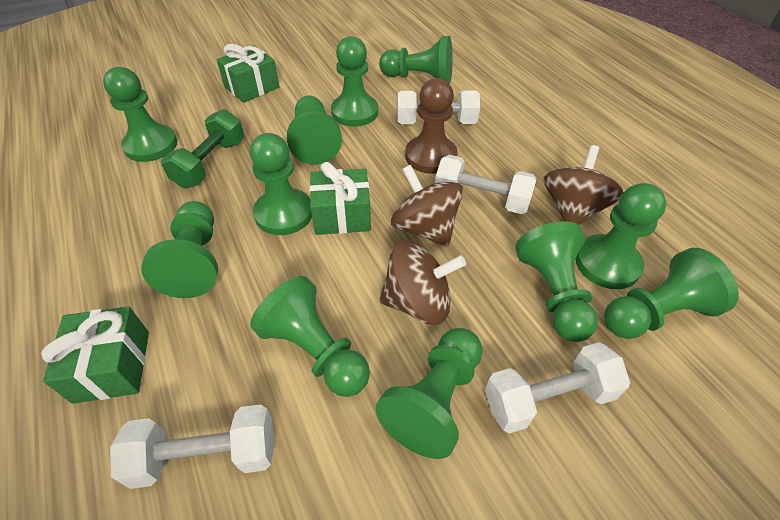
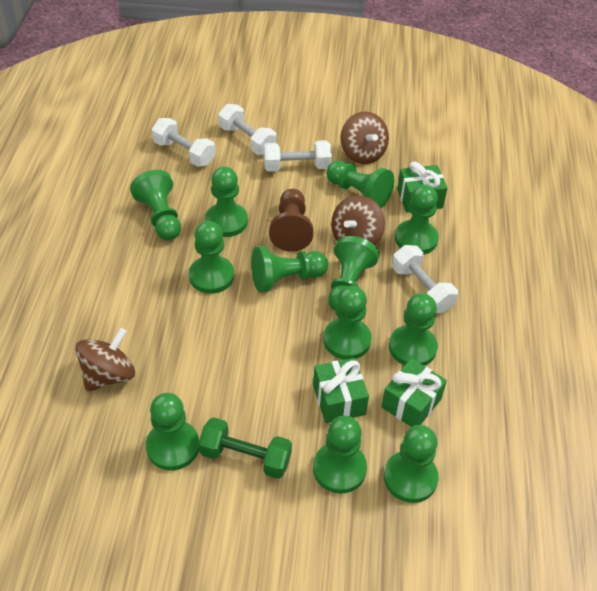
green pawn: [103,67,177,162] [141,201,218,298] [250,133,312,235] [250,276,370,397] [287,95,342,165] [331,36,378,127] [376,328,482,459] [379,36,453,84] [515,221,598,342] [575,183,666,289] [604,248,739,339] = 11 -> [130,170,181,240] [146,393,199,471] [189,221,234,294] [205,167,248,237] [251,246,328,293] [313,416,367,494] [323,286,372,360] [326,161,394,208] [328,236,379,310] [384,425,439,503] [389,293,438,366] [395,184,439,255] = 12

